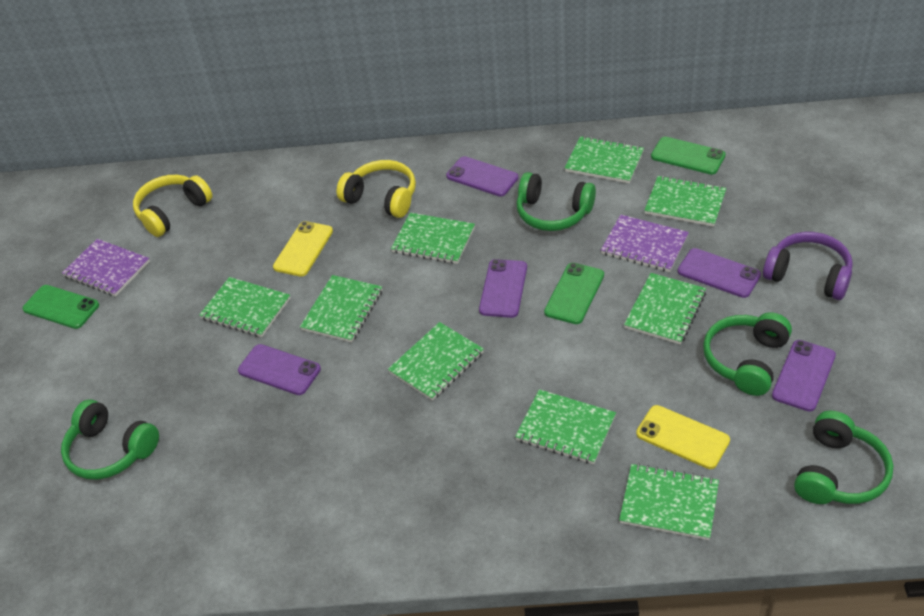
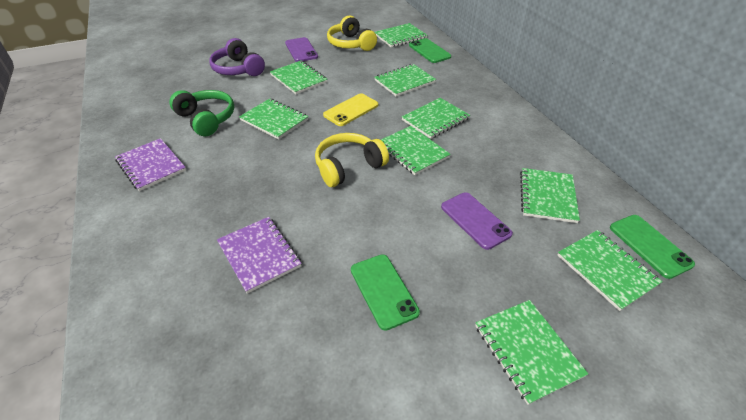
green headphones: [61,399,159,480] [517,172,596,231] [703,312,792,396] [794,411,894,504] = 4 -> [170,90,234,136] = 1
purple phone: [238,344,321,395] [446,156,518,197] [479,259,527,318] [678,248,761,298] [772,340,836,412] = 5 -> [285,37,318,62] [441,192,513,250] = 2
yellow phone: [273,221,333,277] [636,405,730,469] = 2 -> [323,94,378,126] = 1

